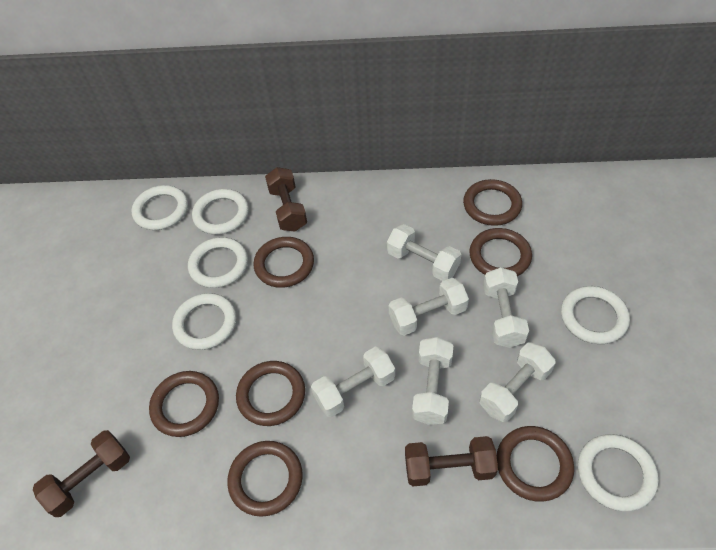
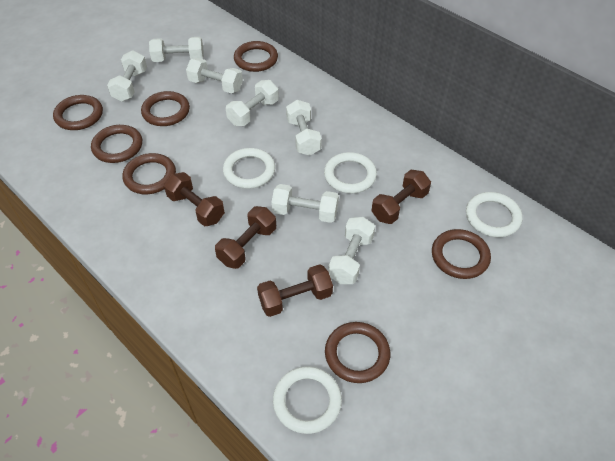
brown dumbbell: [33,430,130,517] [265,167,307,231] [405,436,498,486] = 3 -> [164,172,225,226] [215,206,276,269] [257,264,333,317] [371,170,431,224] = 4
white dumbbell: [311,347,395,417] [387,224,461,281] [389,278,469,336] [412,337,453,425] [480,342,556,422] [483,267,529,348] = 6 -> [107,50,147,102] [149,37,204,62] [186,58,243,93] [226,80,279,126] [271,184,339,223] [286,100,322,155] [328,217,375,284] = 7
white ring: [131,185,188,230] [172,293,236,350] [188,237,248,288] [192,189,249,235] [561,286,630,344] [578,434,659,511] = 6 -> [223,148,275,189] [273,367,342,434] [324,152,377,194] [466,192,522,237] = 4

